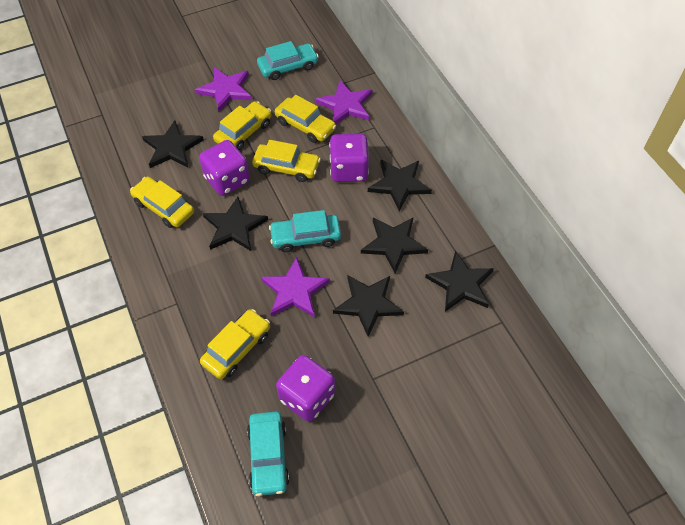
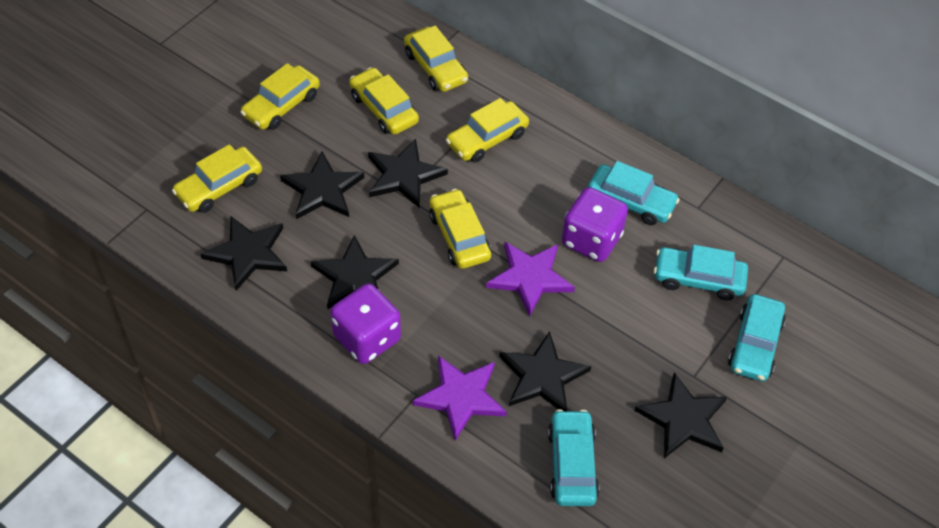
purple dice: [199,140,250,196] [276,355,335,422] [329,134,369,182] = 3 -> [330,283,401,364] [562,187,628,262] = 2
purple star: [195,67,252,112] [261,257,330,317] [315,80,373,124] = 3 -> [413,356,507,441] [486,242,575,317] = 2
turquoise car: [247,412,289,496] [257,41,319,80] [269,210,341,252] = 3 -> [548,409,600,506] [588,161,680,225] [654,245,748,300] [728,294,786,381] = 4
yellow car: [130,177,194,228] [200,309,270,379] [213,101,271,151] [252,140,321,182] [275,95,336,143] = 5 -> [172,144,262,213] [240,63,320,130] [349,67,419,135] [404,26,468,92] [429,189,491,269] [446,98,529,163] = 6

